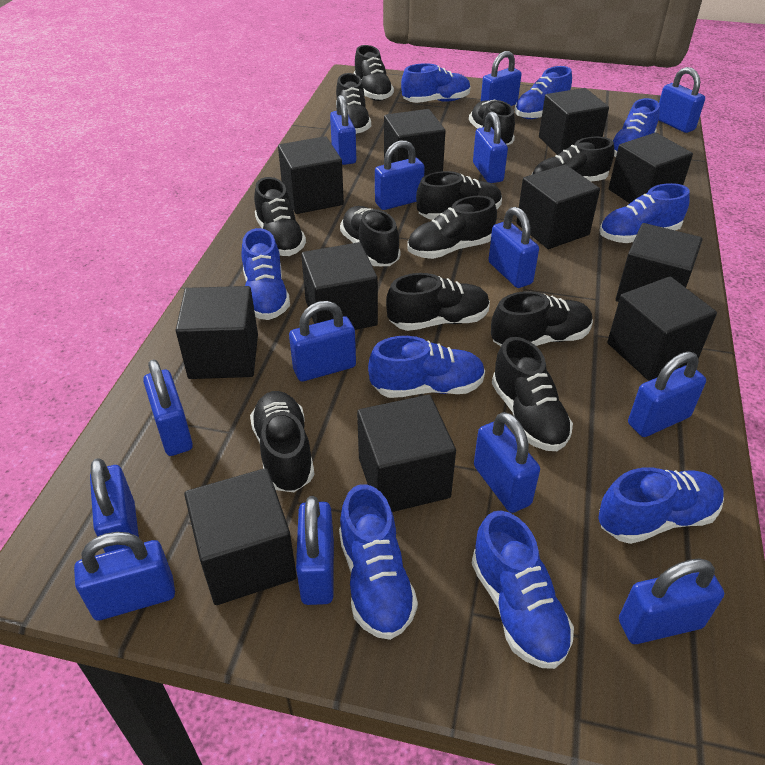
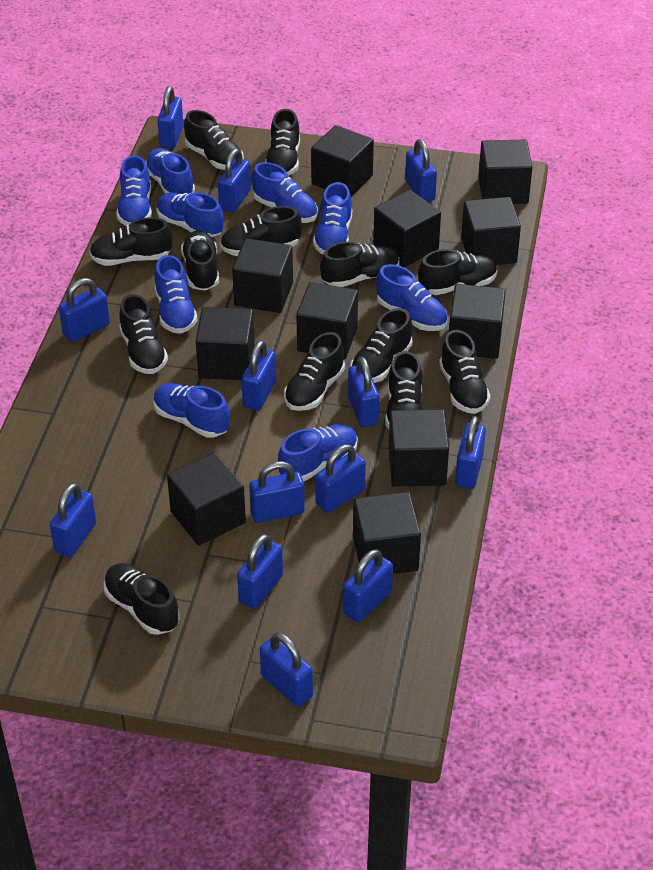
black shoe: [250,391,315,492] [254,177,306,256] [336,73,371,134] [340,206,401,266] [354,45,394,101] [386,273,490,331] [407,196,497,259] [416,171,502,220] [469,100,515,145] [491,291,593,346] [492,337,573,451] [532,137,614,182] = 12 -> [89,217,173,266] [104,563,179,635] [119,294,168,374] [181,230,219,291] [184,110,244,170] [220,206,302,256] [265,109,300,176] [284,332,345,411] [320,241,399,287] [350,308,413,383] [385,351,423,429] [418,249,497,295] [439,330,490,414] = 13
blue padlock: [74,532,175,621] [90,458,139,553] [143,359,193,456] [289,301,356,381] [296,496,334,605] [330,95,356,165] [375,140,425,210] [473,111,508,183] [474,412,540,513] [481,51,522,106] [488,207,539,288] [619,558,724,644] [628,352,706,437] [659,67,705,133] = 14 -> [50,483,96,557] [59,278,110,342] [157,86,184,148] [218,148,251,212] [237,534,283,609] [242,340,276,411] [249,461,305,523] [260,632,313,707] [315,444,366,513] [343,549,393,622] [348,356,379,427] [405,139,437,202] [455,416,486,489] = 13

